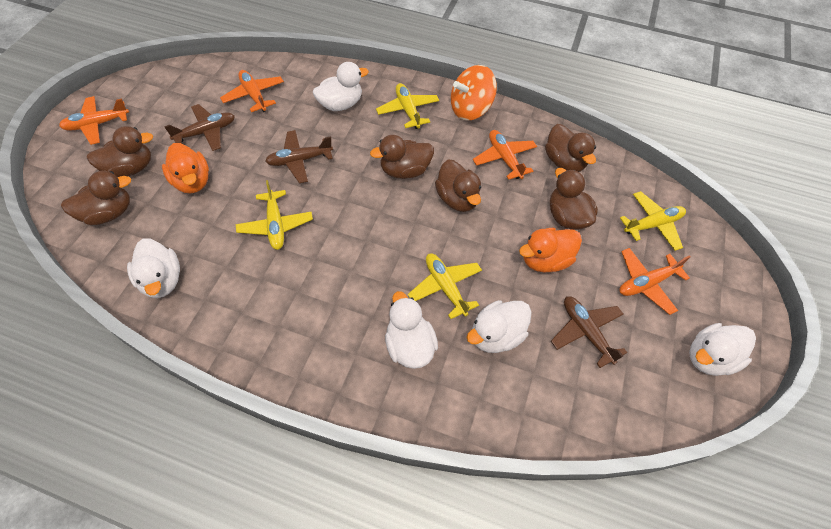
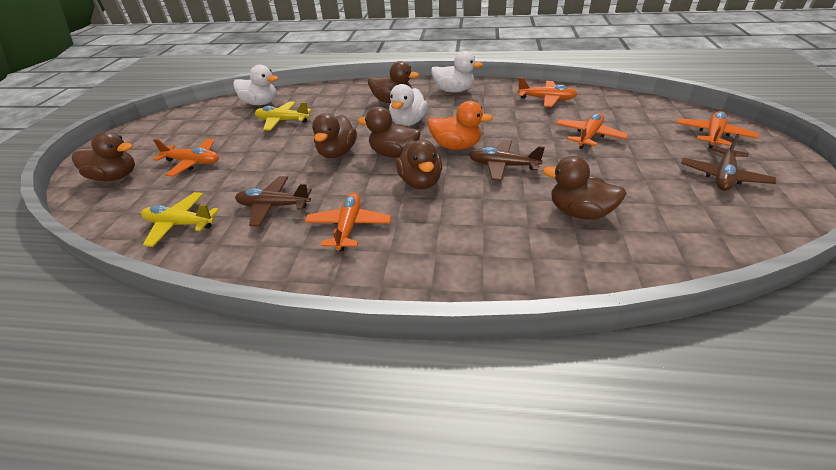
orange duck: [162,143,209,193] [519,228,582,272] = 2 -> [428,101,493,150] = 1
orange plane: [59,96,129,145] [220,70,284,112] [473,130,537,180] [620,248,690,315] = 4 -> [153,139,219,177] [304,193,392,251] [517,77,577,107] [556,112,628,149] [677,111,759,149] = 5
orange spinning top: [451,65,497,120] = 1 -> none = 0
white duck: [127,239,180,298] [313,62,369,111] [385,291,438,369] [466,300,532,353] [689,323,756,376] = 5 -> [233,65,278,105] [389,84,428,126] [431,51,483,92] = 3
yellow plane: [236,180,313,250] [376,83,439,129] [408,253,482,319] [620,191,686,251] = 4 -> [141,192,219,247] [255,101,311,131] = 2

